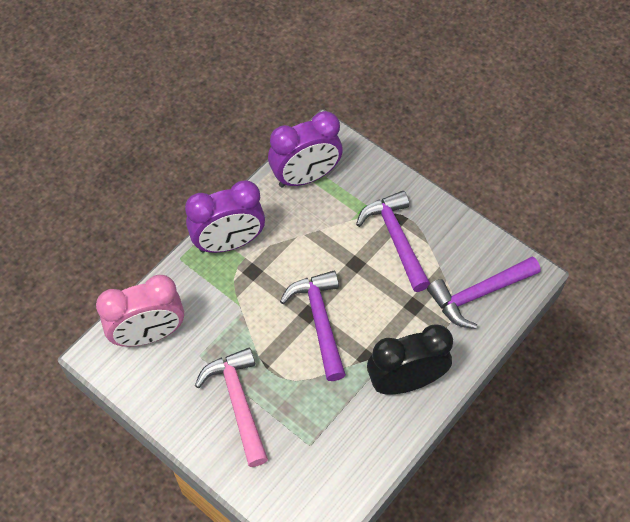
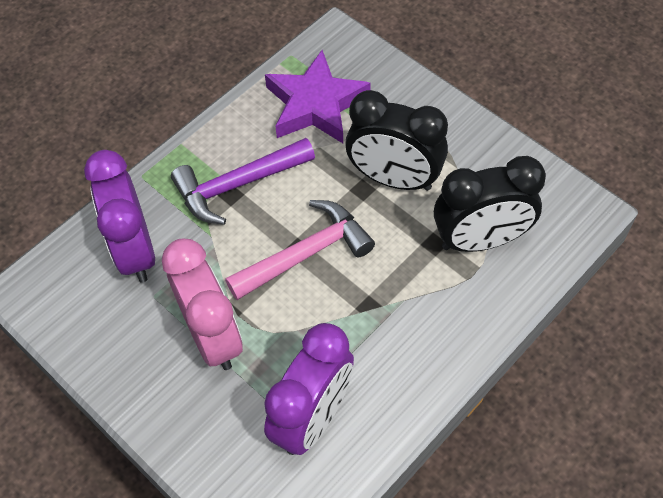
black clock: [367,324,453,395] = 1 -> [345,90,448,191] [434,156,546,252] = 2
purple hammer: [280,271,346,381] [356,191,430,292] [427,256,540,329] = 3 -> [171,138,315,225] = 1
purple star: none = 0 -> [265,50,371,143] = 1

